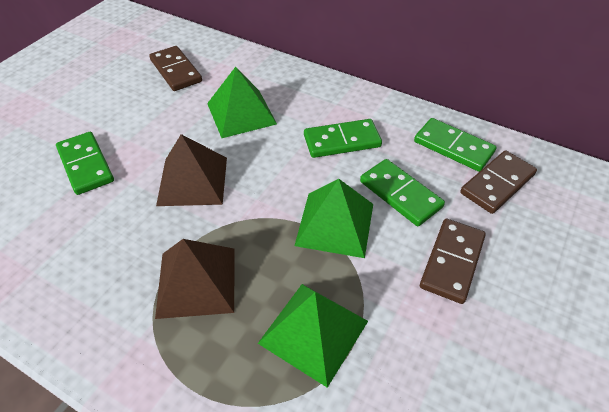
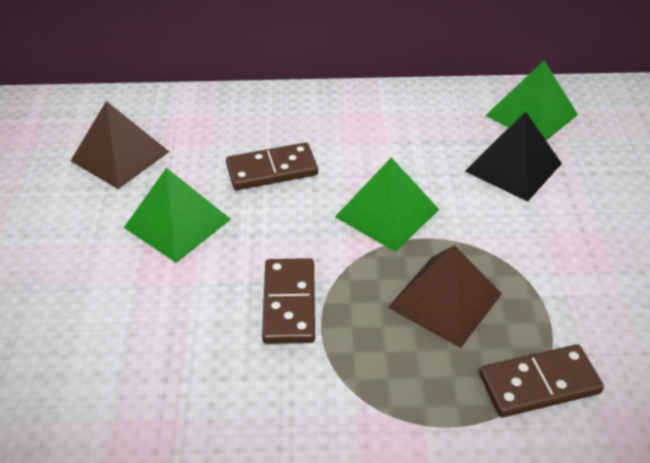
black pyramid: none = 0 -> [465,112,562,202] = 1
green domino: [56,132,114,195] [304,119,382,158] [360,159,445,226] [414,118,496,172] = 4 -> none = 0

